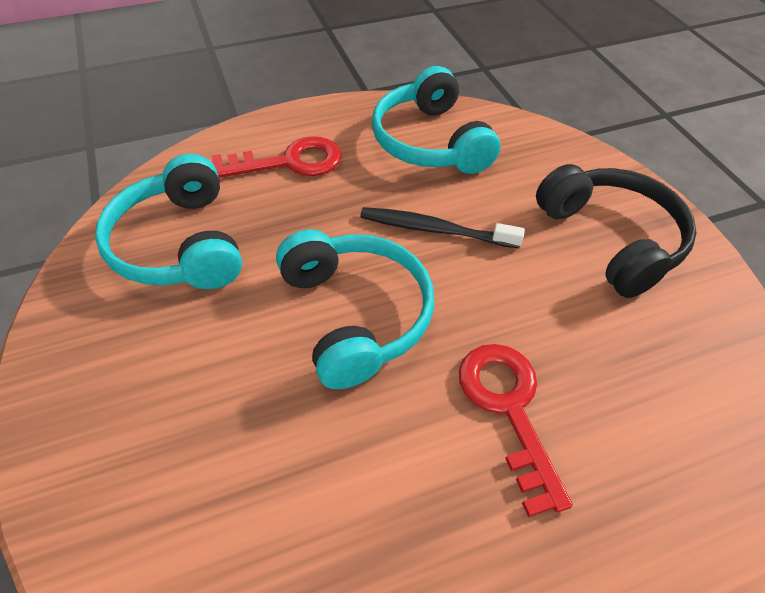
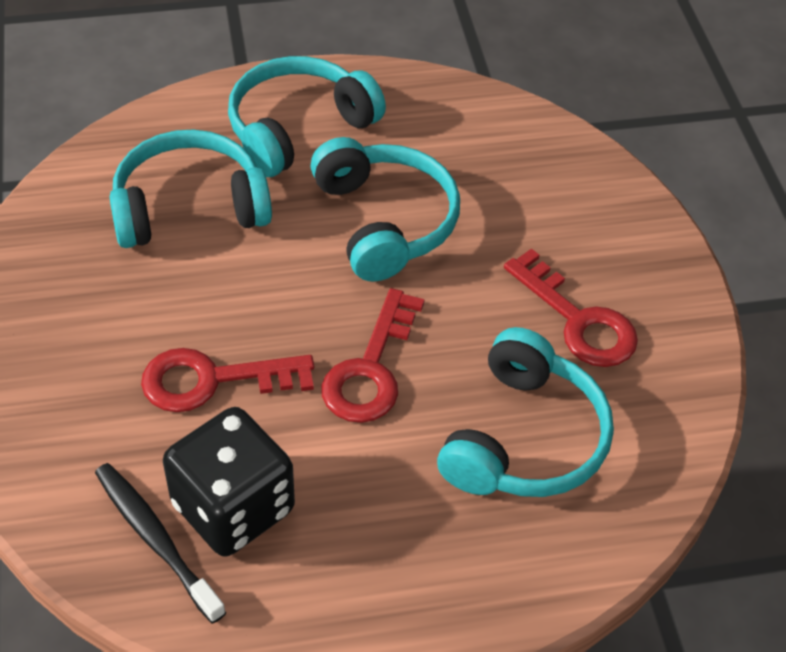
black dice: none = 0 -> [163,407,295,557] = 1
black headphones: [536,164,696,298] = 1 -> none = 0
red key: [211,136,341,178] [459,344,573,517] = 2 -> [141,348,314,412] [321,288,425,423] [504,248,638,367] = 3
turquoise headphones: [95,154,242,289] [276,229,434,389] [372,66,500,174] = 3 -> [109,129,272,248] [228,56,386,177] [310,137,460,281] [437,327,614,497] = 4

